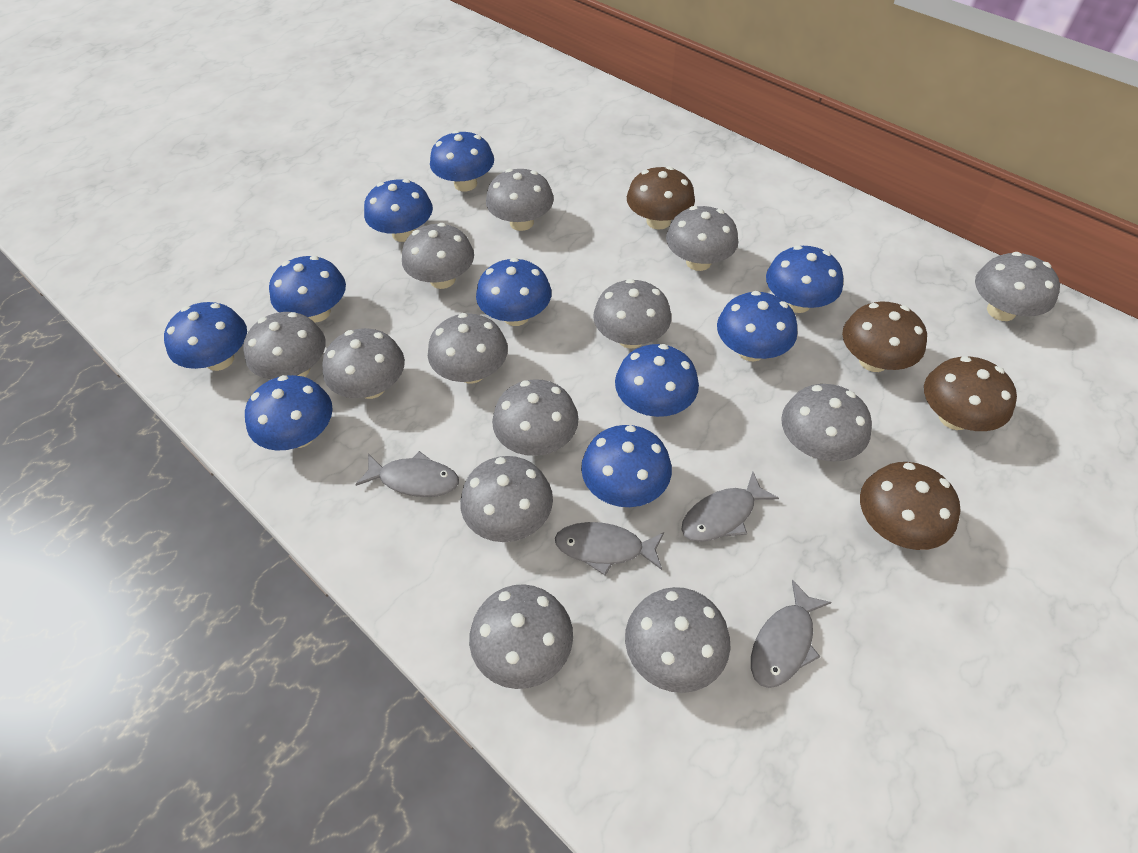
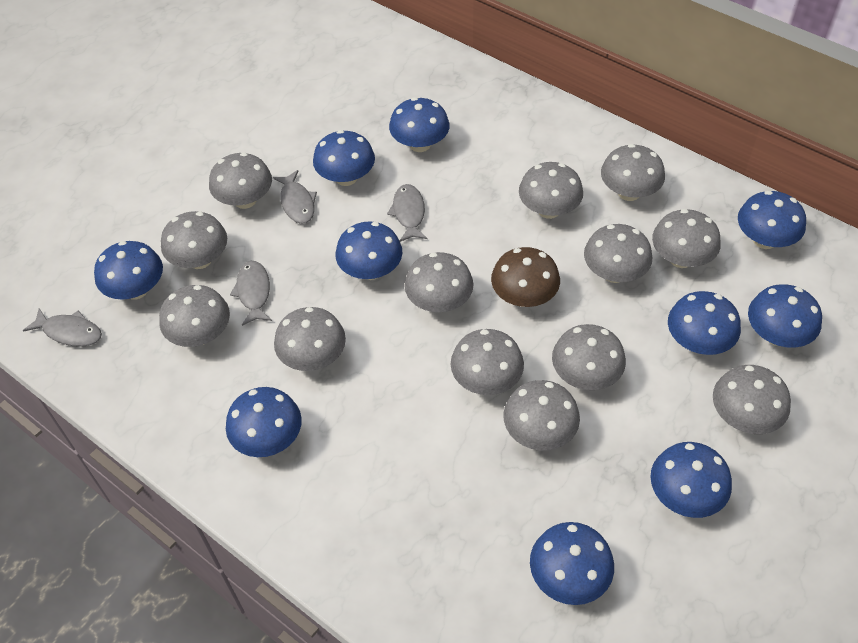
brown mushroom: [627,166,695,230] [842,302,927,372] [860,462,960,550] [924,356,1017,431] = 4 -> [491,247,560,307] = 1

